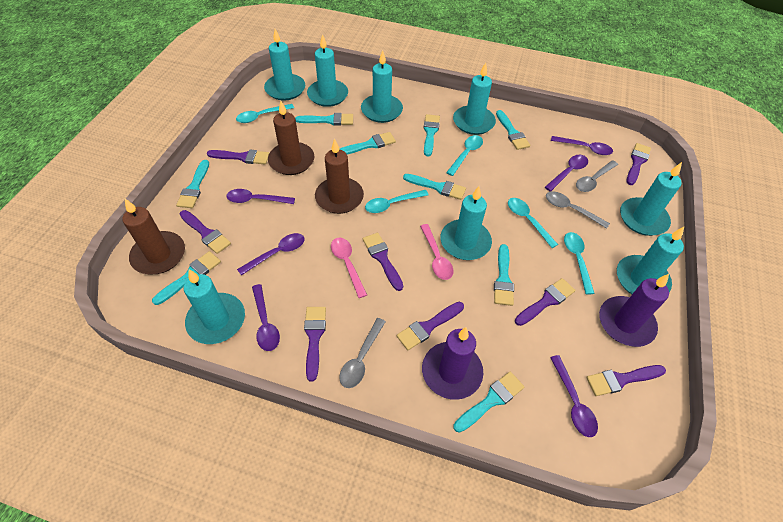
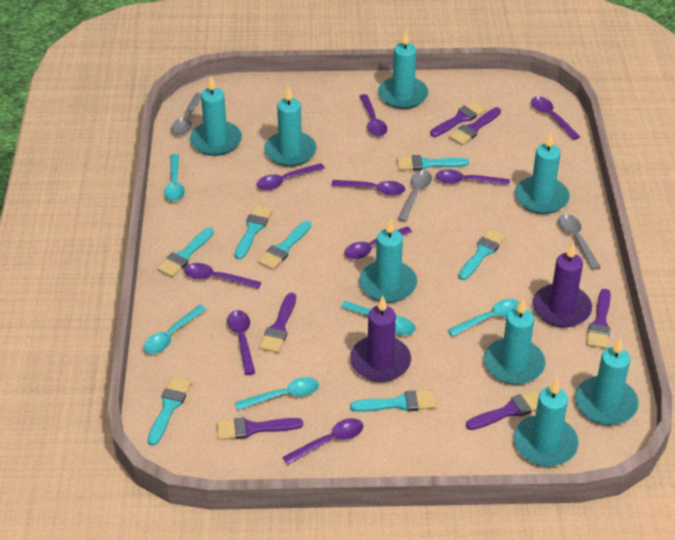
brown candle: [122,199,185,274] [268,101,314,175] [315,138,364,214] = 3 -> none = 0
pink spoon: [331,238,367,298] [420,224,453,280] = 2 -> none = 0
purple brush: [180,210,231,254] [207,150,269,164] [304,307,326,381] [363,233,403,291] [396,302,464,350] [515,278,575,326] [586,365,666,396] [626,143,651,185] = 8 -> [217,417,303,440] [260,293,296,353] [430,101,486,137] [449,107,501,145] [466,390,539,430] [586,289,611,349] = 6
purple spoon: [226,189,295,204] [237,233,305,275] [252,284,280,351] [545,155,588,192] [550,355,598,437] [551,136,613,155] = 6 -> [184,263,261,289] [227,310,255,375] [256,163,325,190] [283,418,363,465] [331,180,405,196] [344,226,412,259] [359,94,387,136] [436,169,510,185] [531,96,580,140] = 9
turquoise brush: [152,251,221,305] [176,160,209,208] [295,113,353,126] [339,132,396,155] [403,174,466,200] [424,114,440,157] [453,372,524,433] [494,244,514,306] [496,110,530,150] = 9 -> [148,377,191,446] [157,228,214,277] [235,205,272,259] [258,221,311,270] [350,390,436,412] [397,155,469,171] [458,229,506,280] = 7

